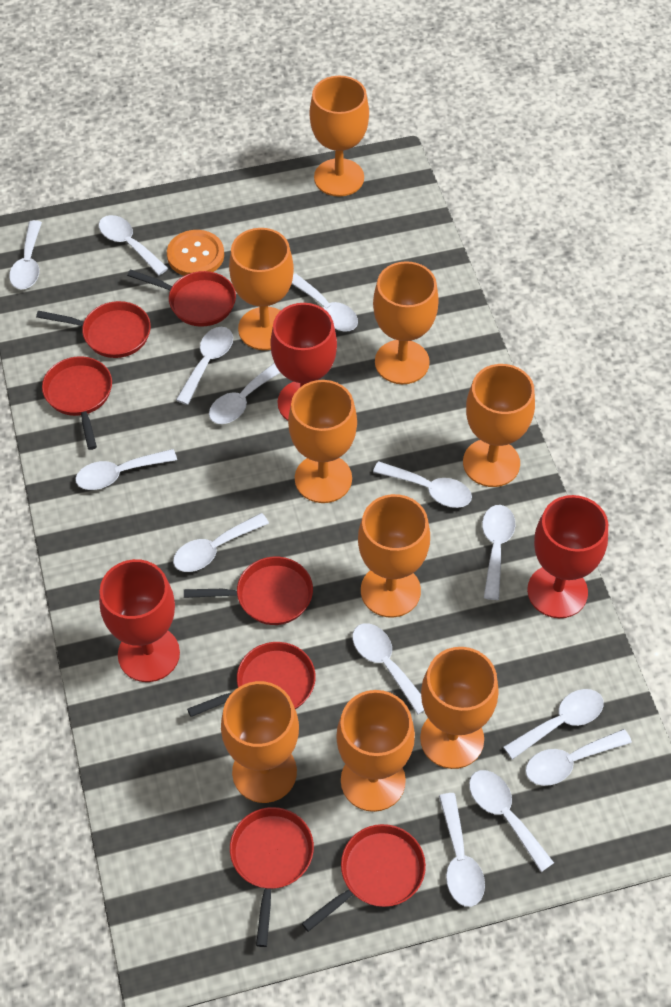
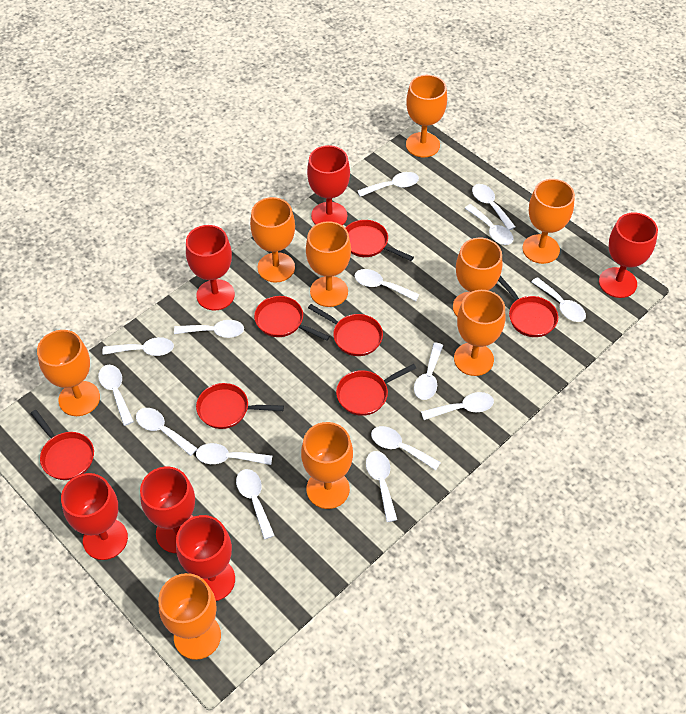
orange button: [167,230,224,276] = 1 -> none = 0
red goblet: [99,559,180,682] [270,303,337,421] [527,495,608,618] = 3 -> [61,473,128,560] [140,467,195,553] [176,515,235,601] [186,225,235,311] [307,145,350,225] [599,213,658,298] = 6
white spoon: [9,220,42,289] [75,449,177,490] [99,215,168,275] [173,513,269,572] [176,327,233,405] [209,363,280,424] [292,273,358,332] [352,623,424,715] [373,461,472,508] [439,793,485,907] [469,770,554,872] [482,505,515,600] [503,689,604,760] [525,729,632,786] = 14 -> [98,365,134,426] [102,337,174,356] [136,408,198,456] [174,320,244,338] [196,443,272,465] [236,469,275,539] [355,269,419,301] [358,172,419,197] [366,451,397,522] [371,426,441,471] [414,343,443,400] [421,392,494,420] [464,204,514,245] [472,184,515,230] [531,277,586,322] = 15

